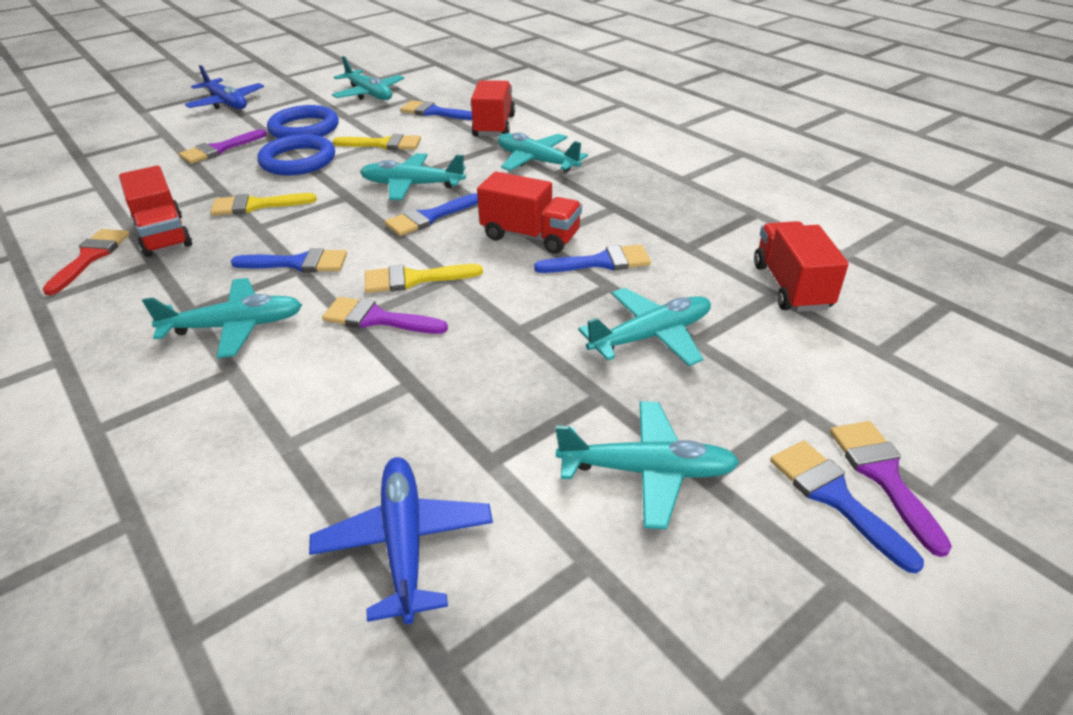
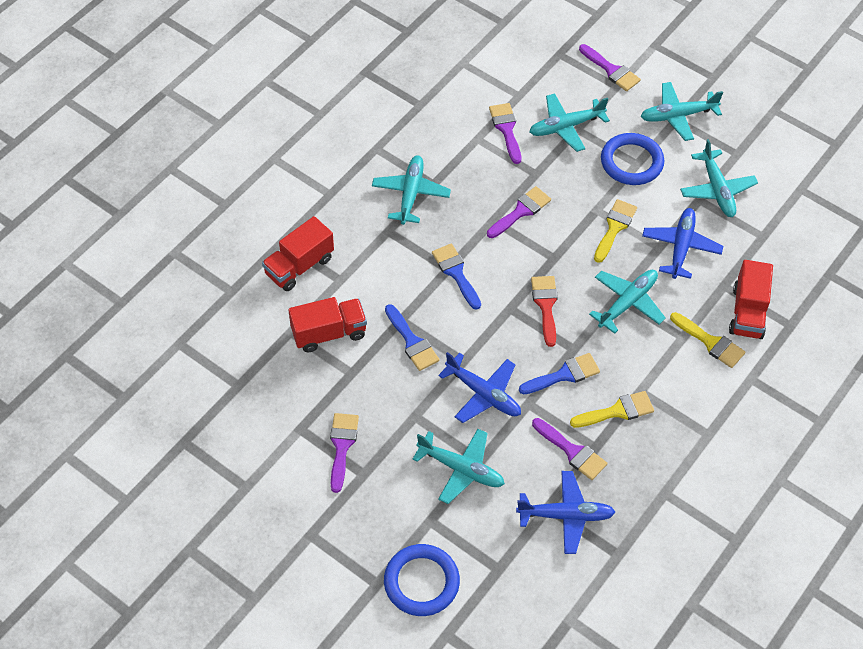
blue brush: [231,248,347,273] [385,193,478,236] [400,100,472,120] [534,244,651,273] [770,440,924,573] = 5 -> [385,304,440,371] [432,244,481,310] [519,353,600,394] = 3
blue plane: [185,65,264,109] [309,457,493,624] = 2 -> [438,352,521,423] [516,471,615,554] [642,208,723,279] = 3
purple brush: [179,129,267,164] [322,297,448,334] [830,421,952,557] = 3 -> [330,413,359,493] [487,186,551,238] [489,103,521,164] [532,418,607,480] [579,44,641,91] = 5
red truck: [119,165,192,257] [471,80,515,137] [477,172,582,254] [754,221,849,312] = 4 -> [262,216,334,291] [288,297,367,353] [729,260,773,339] = 3

